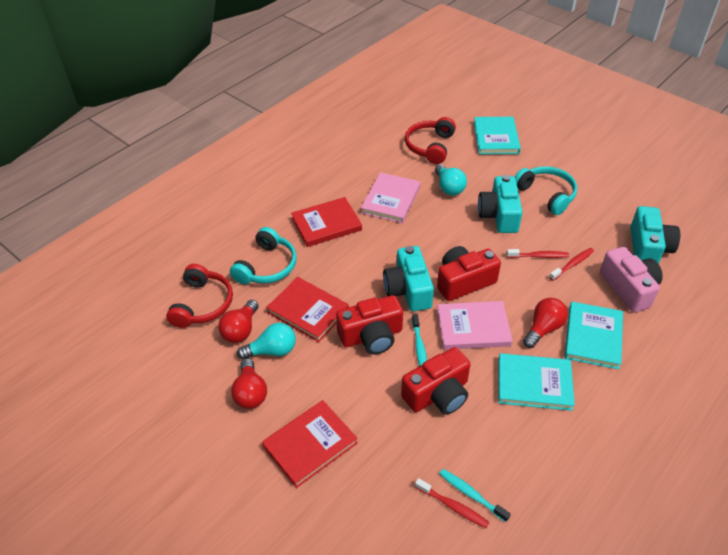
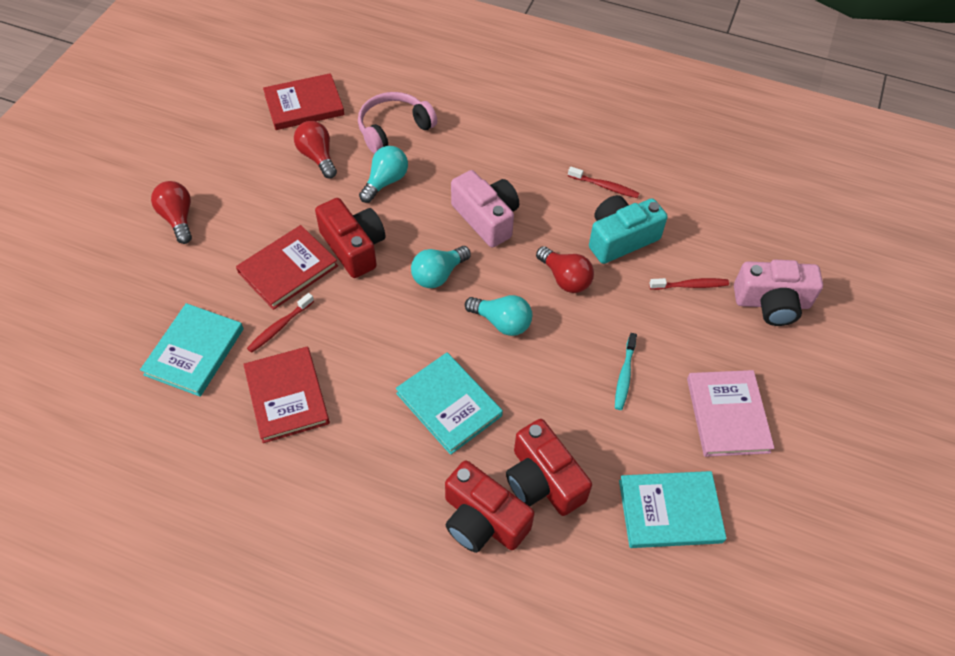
pink book: [361,172,420,223] [437,301,513,350] = 2 -> [687,370,774,457] = 1
pink camera: [600,247,663,313] = 1 -> [451,170,519,248] [734,260,823,326] = 2
pink headphones: none = 0 -> [358,92,437,154] = 1
red headphones: [166,264,233,328] [405,117,456,164] = 2 -> none = 0
turquoise camera: [383,246,434,311] [478,175,523,233] [630,206,680,264] = 3 -> [589,195,668,264] = 1
turquoise headphones: [230,227,297,284] [515,166,577,215] = 2 -> none = 0
turquoise light bulb: [237,323,296,360] [435,164,467,196] = 2 -> [359,146,408,203] [411,246,471,288] [465,295,532,336] = 3
turquoise toothbrush: [412,314,427,366] [439,469,511,522] = 2 -> [615,333,637,410] = 1

